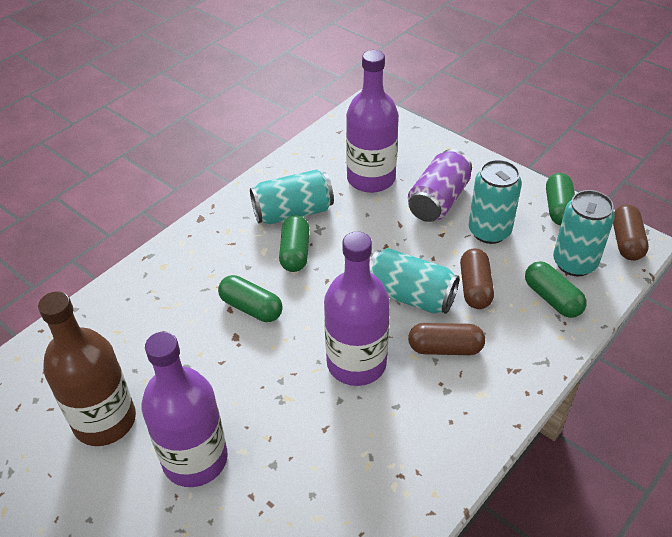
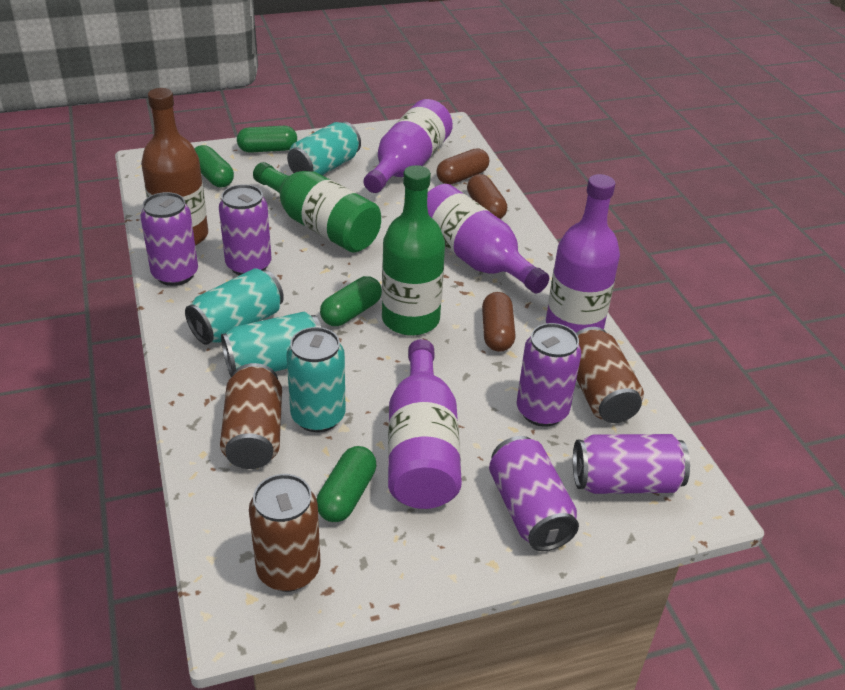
brown can: none = 0 -> [220,363,282,469] [249,474,320,592] [576,327,644,423] = 3
green bottle: none = 0 -> [253,162,381,252] [382,165,445,336] = 2
purple bottle: [141,332,228,487] [324,231,390,386] [346,50,399,193] = 3 -> [364,99,453,193] [388,339,462,509] [427,184,549,293] [546,174,620,333] = 4
purple can: [408,149,472,222] = 1 -> [140,192,198,286] [219,184,271,275] [489,436,579,551] [517,323,581,427] [573,434,690,494] = 5

